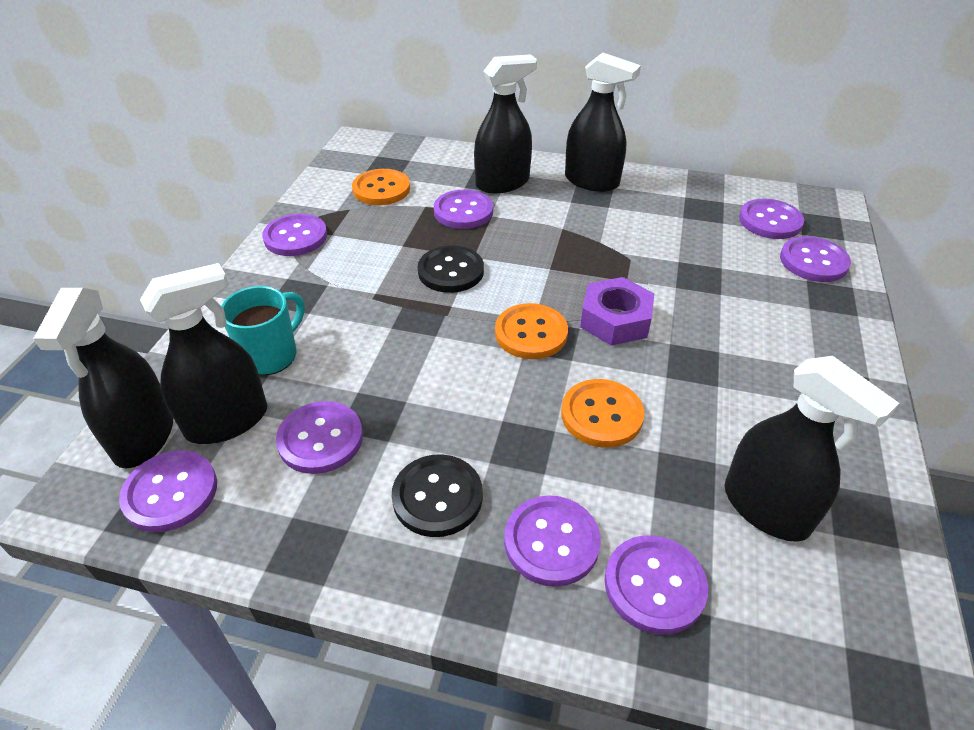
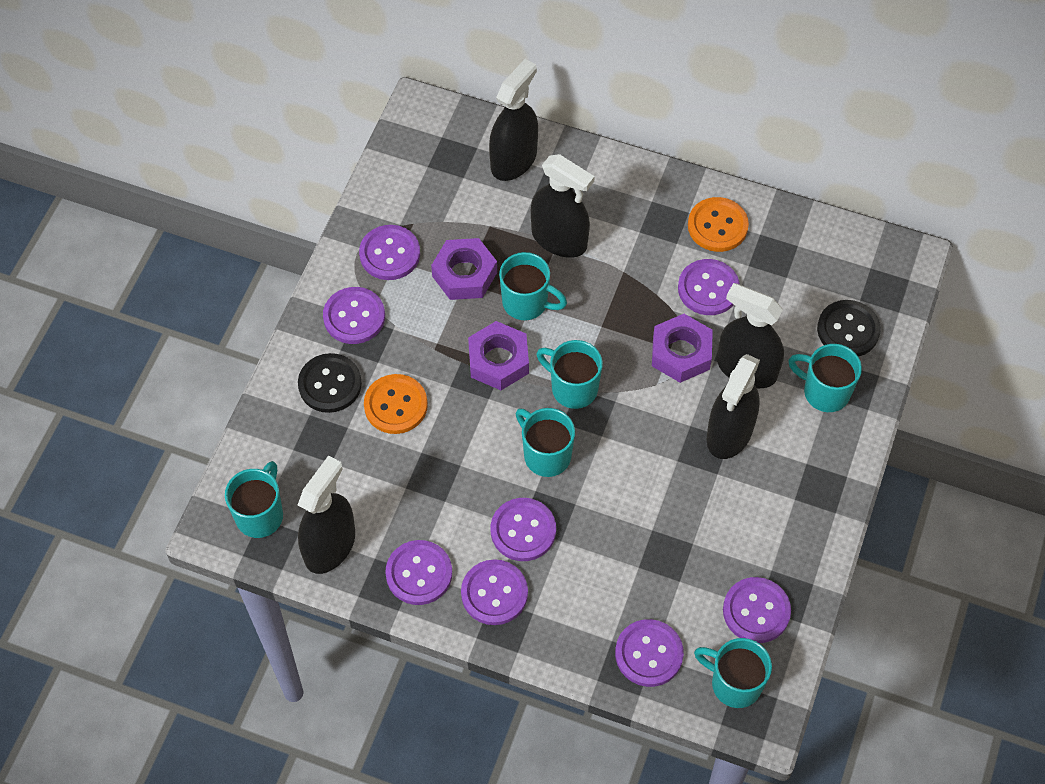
orange button: [352,169,410,205] [495,303,568,359] [561,379,645,448] = 3 -> [364,374,428,434] [688,197,749,252] = 2
purple nut: [580,277,654,346] = 1 -> [431,238,497,300] [468,321,529,390] [652,314,713,383] = 3
turquoise mug: [221,286,305,375] = 1 -> [225,461,283,538] [499,252,567,320] [516,408,575,477] [536,340,603,409] [694,638,772,708] [788,344,862,412] = 6

